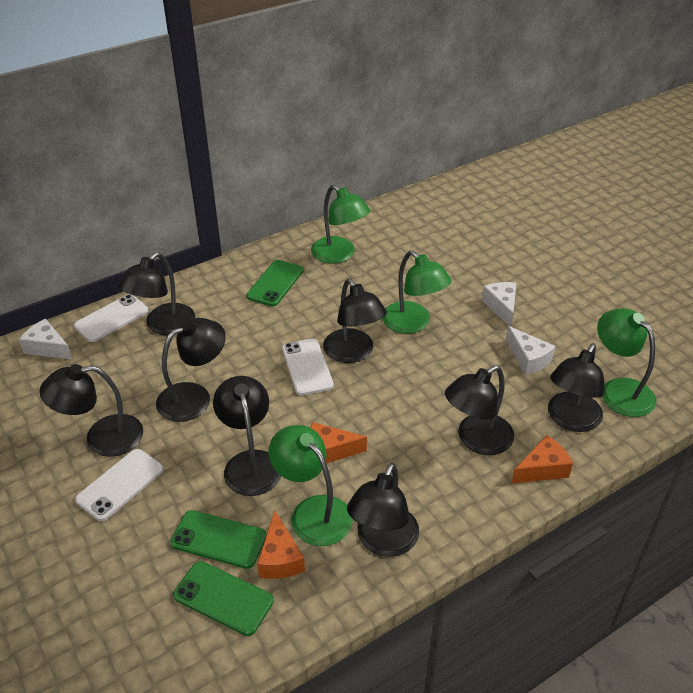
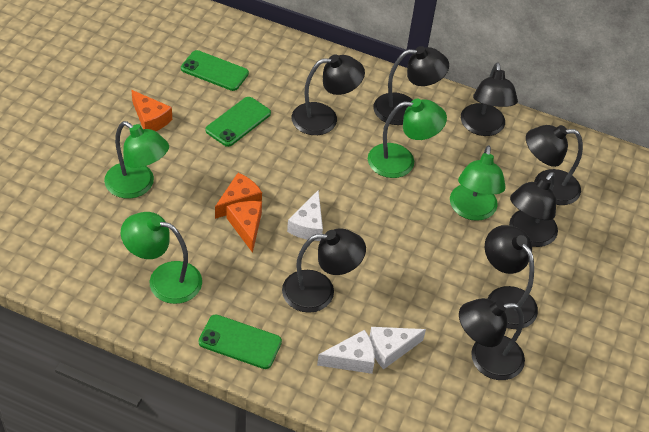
white phone: [74,294,149,342] [75,449,163,521] [282,338,334,396] = 3 -> none = 0

